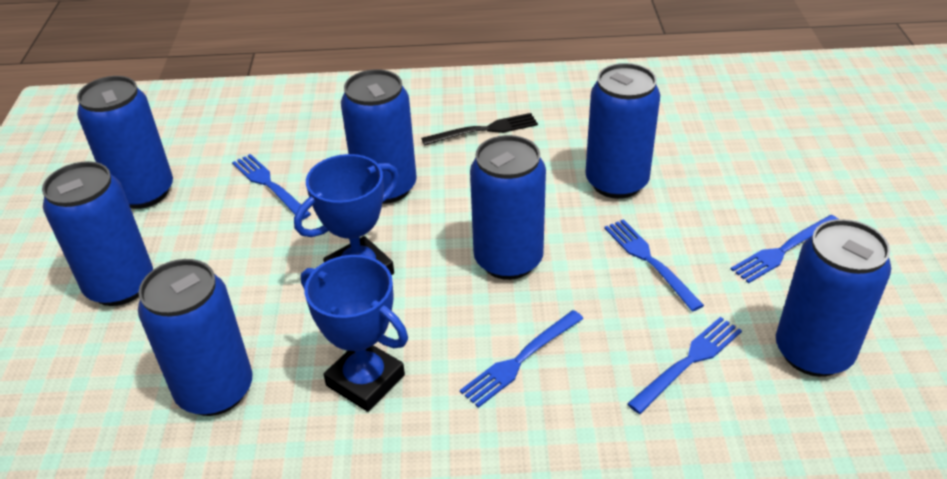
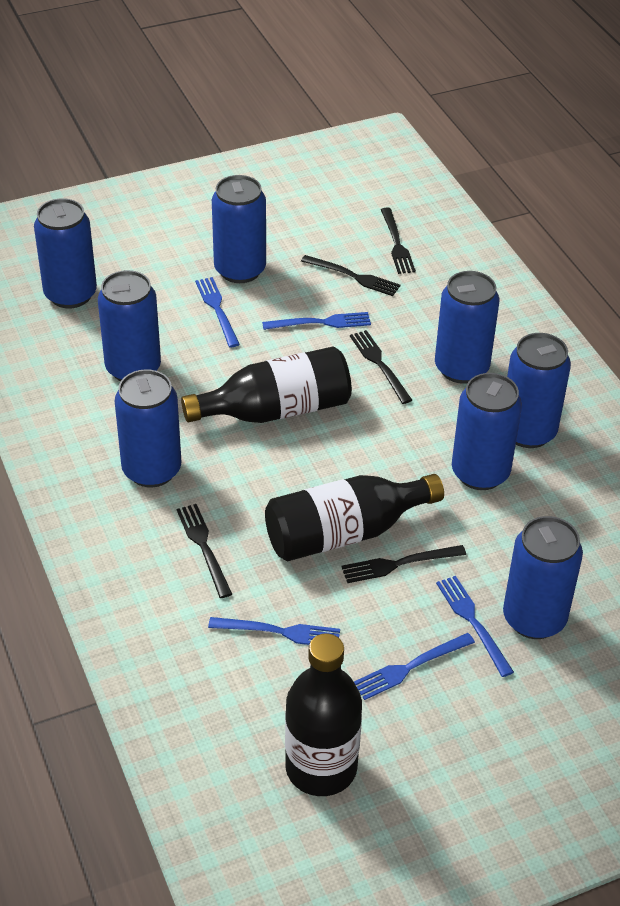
black bottle: none = 0 -> [181,347,352,423] [265,474,444,561] [285,633,362,796] = 3
black fork: [421,113,538,146] = 1 -> [177,504,232,598] [301,255,401,296] [341,545,466,583] [350,330,412,404] [381,207,416,274] = 5
blue can: [42,161,153,306] [77,76,173,209] [138,259,252,416] [341,69,417,204] [470,135,546,280] [585,63,660,199] [776,219,891,377] = 7 -> [34,198,97,308] [98,270,161,381] [115,369,181,488] [212,175,266,283] [435,271,499,384] [452,373,522,490] [503,516,583,639] [507,333,571,448] = 8
blue trophy: [294,154,399,275] [301,255,408,412] = 2 -> none = 0

